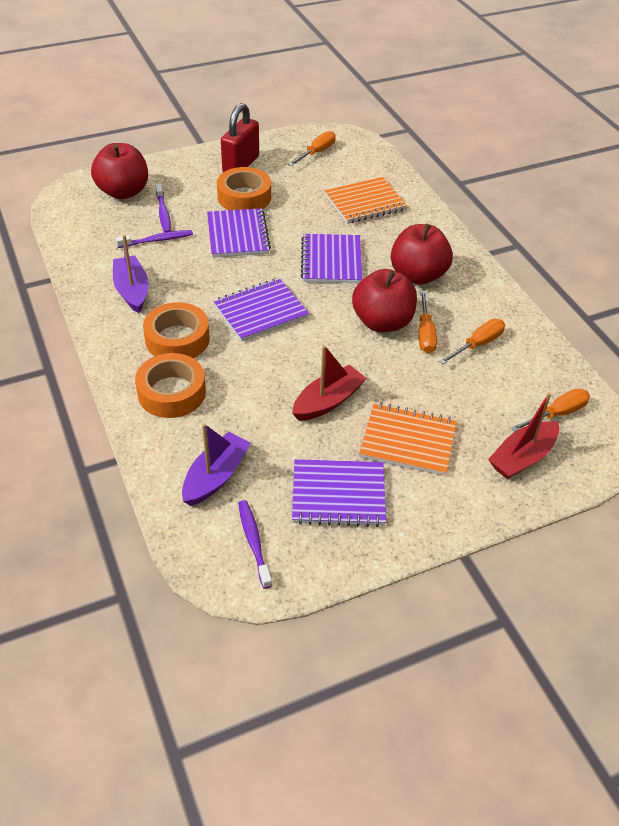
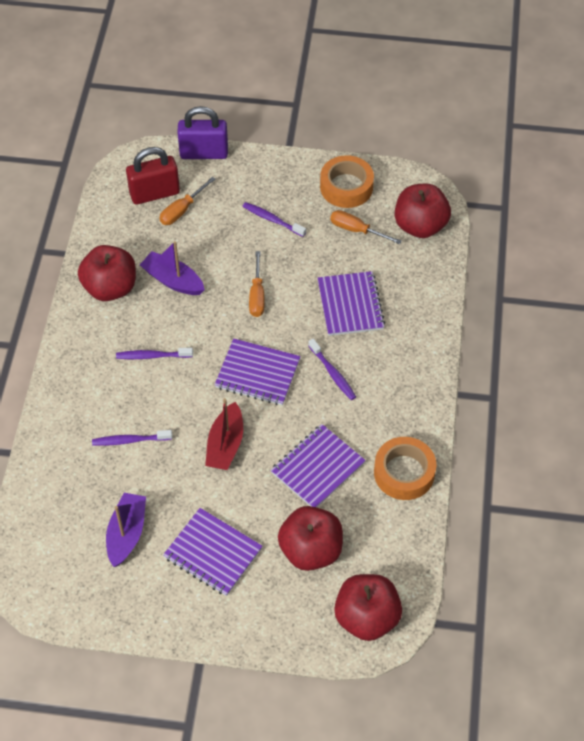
orange notebook: [325,177,407,224] [359,402,457,476] = 2 -> none = 0
orange screwdriver: [288,131,336,166] [419,291,437,353] [439,319,505,364] [511,389,590,432] = 4 -> [159,177,215,225] [249,251,265,317] [330,210,402,244] = 3
orange tape: [135,353,206,418] [143,302,210,358] [217,167,271,210] = 3 -> [320,155,374,208] [374,437,437,500] = 2
purple padlock: none = 0 -> [177,106,228,159] = 1
purple toothbrush: [116,230,193,248] [156,184,171,232] [238,500,272,589] = 3 -> [92,430,172,446] [116,348,193,359] [242,202,306,237] [308,339,356,400] = 4
red apple: [91,143,148,199] [352,269,417,332] [391,224,453,285] = 3 -> [78,245,136,301] [278,506,343,571] [334,574,402,641] [395,184,451,238] = 4
red boat: [292,345,367,421] [488,392,559,479] = 2 -> [205,398,243,470] = 1

